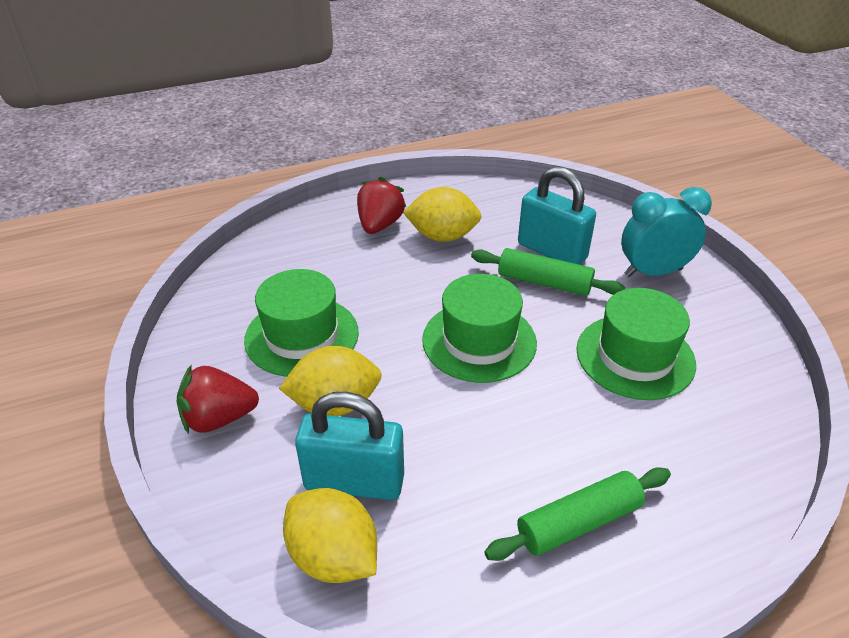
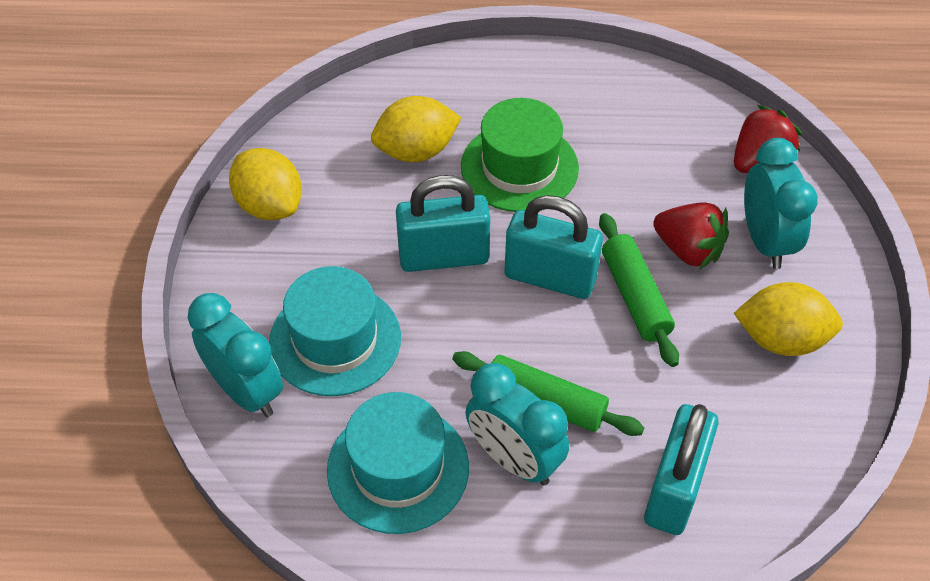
green hat: [244,269,359,377] [422,274,537,383] [576,288,696,400] = 3 -> [461,98,579,212] = 1
turquoise clock: [621,187,712,277] = 1 -> [188,293,283,417] [465,363,569,485] [744,138,818,269] = 3
turquoise hat: none = 0 -> [269,266,401,396] [327,392,469,534] = 2
turquoise padlock: [295,392,404,500] [518,166,596,265] = 2 -> [396,175,490,272] [504,195,603,299] [644,404,719,535] = 3

